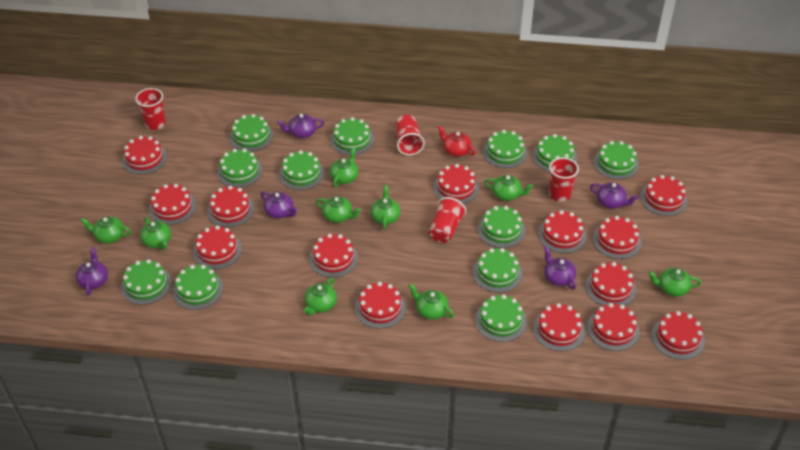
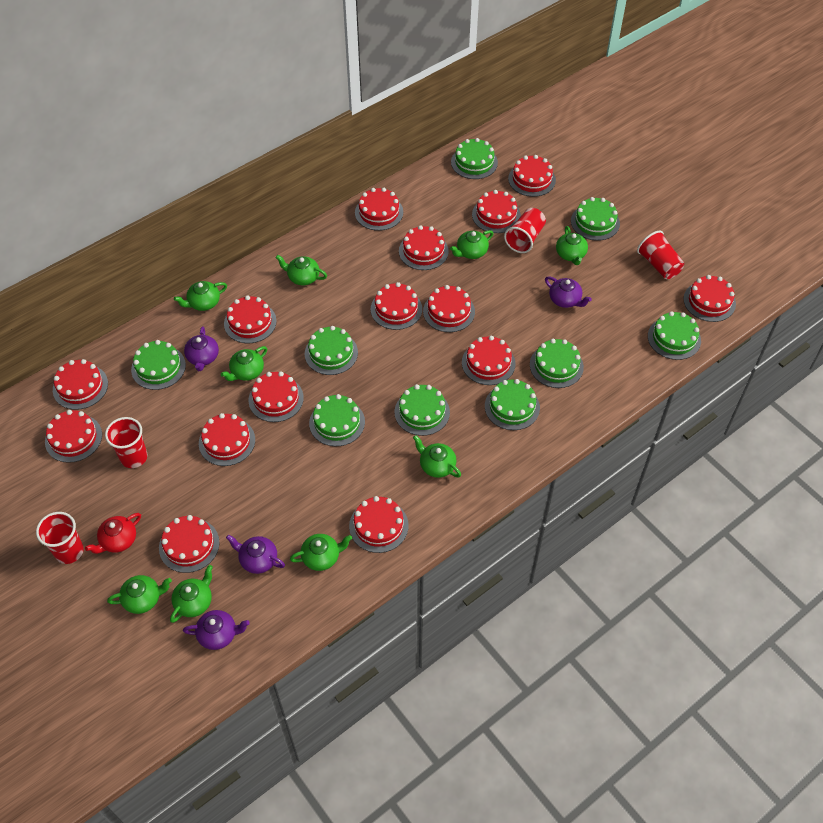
green cake: [121,259,171,305] [173,265,223,310] [217,149,262,188] [229,114,273,152] [279,150,324,190] [330,117,374,155] [473,248,522,292] [475,294,527,342] [478,206,525,248] [483,130,527,168] [532,134,577,172] [593,141,639,180] = 12 -> [131,340,186,390] [305,326,358,375] [309,394,365,446] [394,384,450,436] [451,138,498,179] [485,379,540,430] [530,339,584,388] [571,197,620,241] [648,311,701,360] = 9
purple teapot: [75,247,108,295] [260,191,298,218] [277,114,324,138] [544,247,576,289] [590,182,638,209] = 5 -> [183,610,250,650] [184,327,219,371] [226,534,285,574] [545,276,592,308] = 4
red cake: [122,136,167,174] [149,184,196,225] [193,225,242,269] [207,186,254,227] [309,234,358,278] [355,282,406,329] [433,164,479,204] [533,303,585,351] [538,210,586,253] [586,262,636,306] [587,303,640,351] [593,216,642,259] [640,175,688,216] [652,311,705,360] = 14 -> [45,410,102,463] [53,359,108,410] [159,515,220,573] [199,413,255,466] [224,295,277,343] [249,371,304,422] [349,496,409,553] [355,188,403,231] [371,282,422,330] [399,225,449,270] [423,285,475,332] [462,336,515,385] [472,190,521,233] [508,155,556,197] [684,275,736,322] = 15

